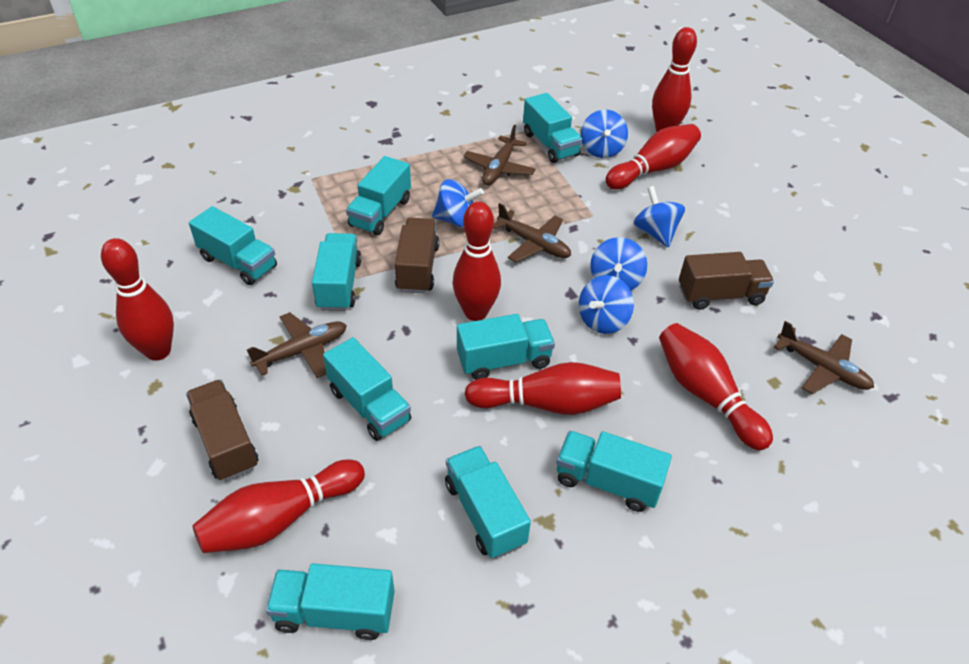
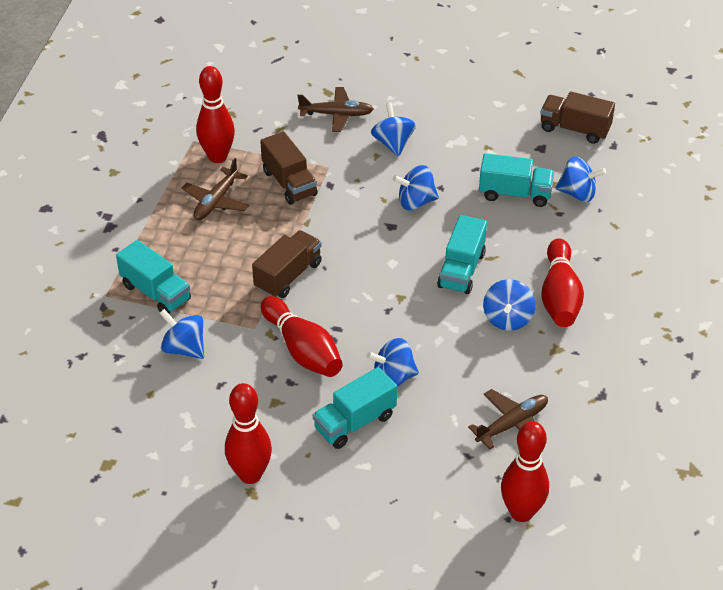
blue spinning top: [432,179,484,228] [579,275,634,334] [581,109,628,158] [590,237,647,291] [633,186,685,247] = 5 -> [160,309,204,359] [367,338,419,387] [371,102,416,157] [393,165,439,210] [483,279,535,331] [556,157,606,202] = 6
brown plane: [247,312,347,378] [463,125,536,185] [493,203,571,262] [774,321,874,394] = 4 -> [182,158,249,220] [298,87,373,132] [468,389,548,449] = 3
red bowling pin: [101,238,174,361] [192,459,365,553] [452,201,501,321] [465,362,621,415] [605,124,701,190] [652,27,697,132] [659,323,773,450] = 7 -> [196,66,235,163] [225,383,272,484] [261,296,343,377] [501,421,549,522] [541,238,584,327] = 5
turquoise truck: [189,206,277,285] [266,563,395,640] [312,233,362,311] [323,337,411,441] [346,156,411,235] [445,446,531,559] [457,314,555,380] [523,93,582,163] [556,431,672,512] = 9 -> [116,240,191,314] [313,367,397,449] [437,215,487,294] [479,153,554,207] = 4

